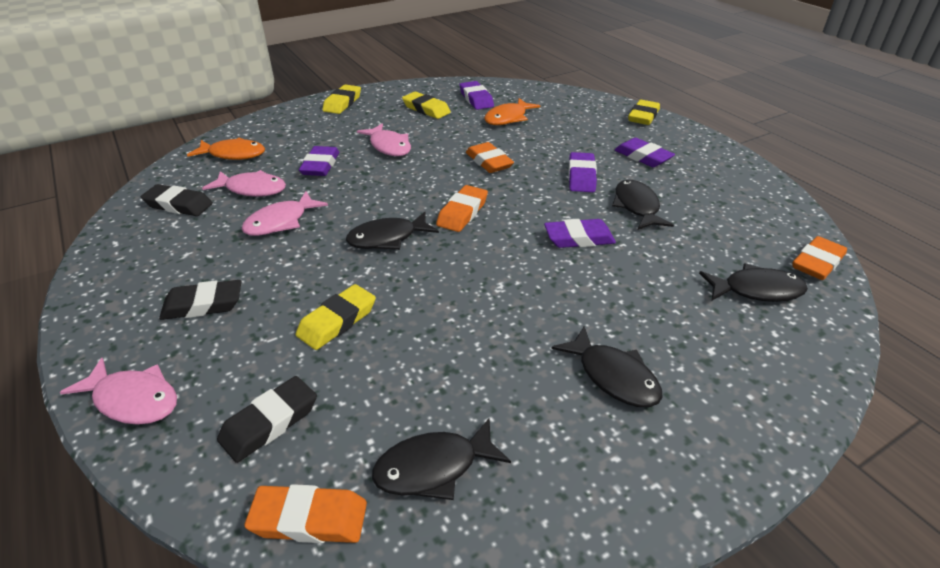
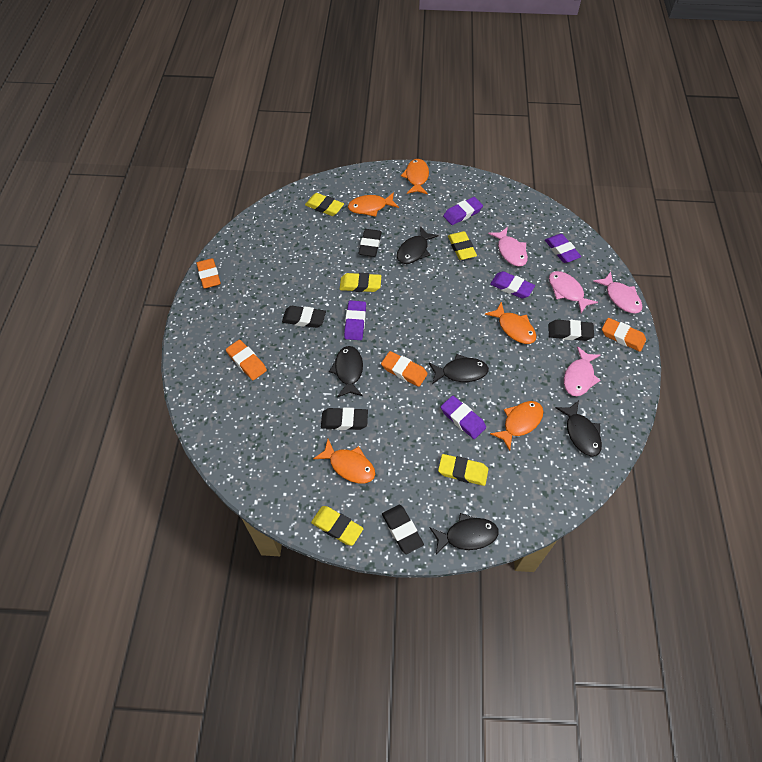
black eraser: [141,184,213,216] [159,280,241,320] [217,376,317,463] = 3 -> [282,306,326,328] [321,407,368,430] [359,229,382,257] [382,505,424,554] [548,320,594,341] = 5
orange fish: [187,138,265,160] [484,98,540,125] = 2 -> [313,439,375,483] [348,192,399,217] [401,159,429,194] [485,302,536,344] [490,401,543,451] = 5
yellow eraser: [296,284,376,350] [322,85,361,114] [402,92,451,119] [628,100,660,125] = 4 -> [305,193,344,216] [311,506,363,546] [340,273,381,292] [438,454,489,486] [448,231,477,260] = 5

